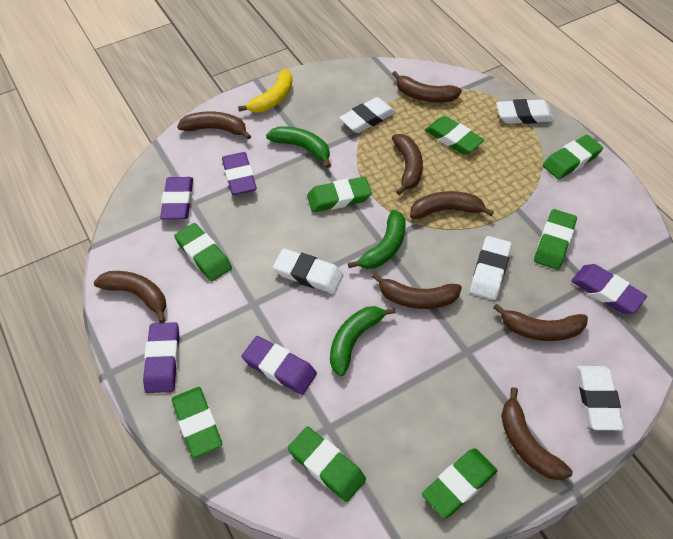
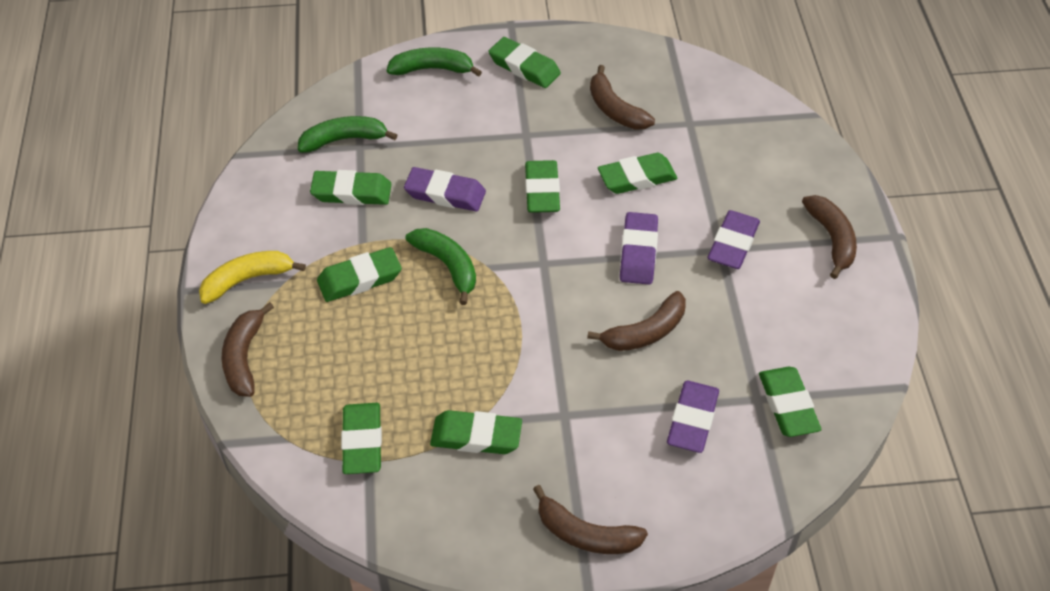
brown banana: [94,271,167,323] [177,111,251,140] [372,272,462,309] [392,71,462,103] [392,134,423,195] [410,191,494,219] [493,304,588,341] [501,387,573,480] = 8 -> [221,302,274,397] [533,485,648,554] [587,291,686,351] [590,65,655,130] [802,195,857,279] = 5
purple eraser: [143,322,179,393] [160,177,193,219] [222,152,257,195] [242,336,317,395] [571,264,647,314] = 5 -> [404,167,486,211] [620,212,658,285] [667,381,719,453] [708,210,760,269] = 4
white eraser: [273,249,343,294] [339,97,396,133] [470,236,512,300] [496,99,554,124] [577,366,624,430] = 5 -> none = 0

